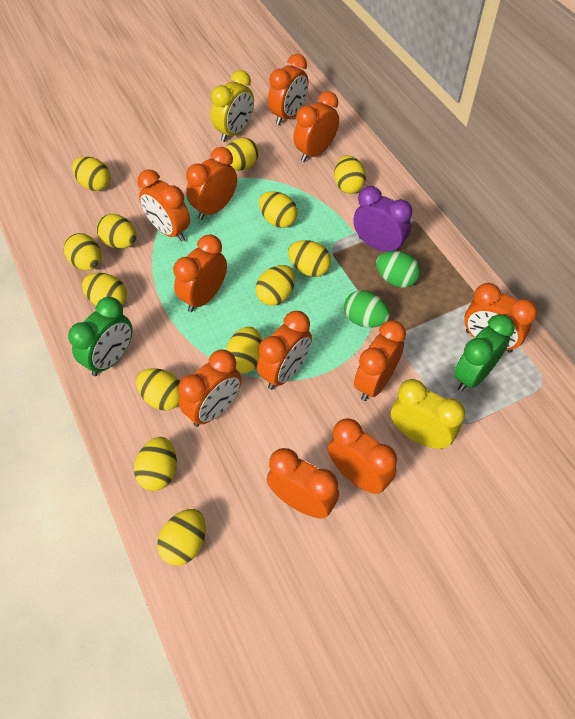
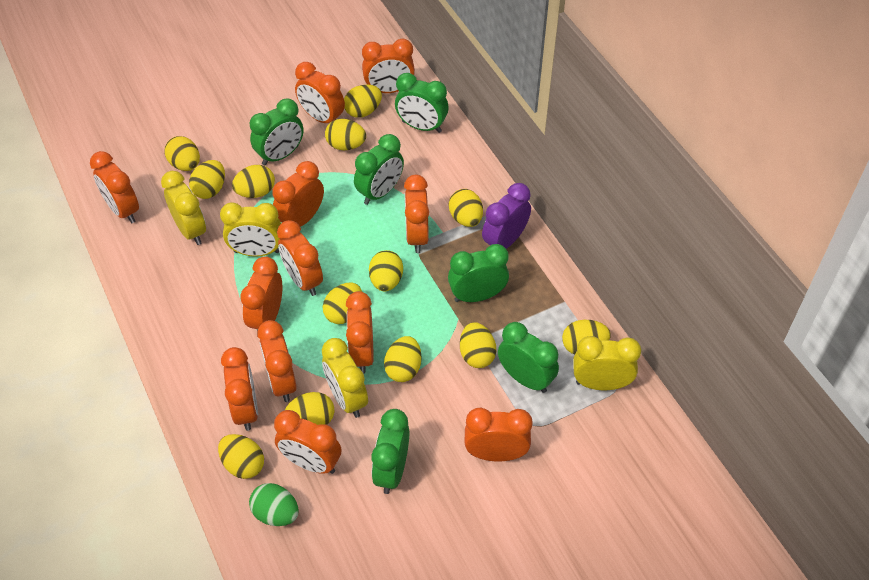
green clock: [68,297,132,376] [454,314,515,391] = 2 -> [250,99,304,166] [354,134,404,205] [372,409,409,494] [395,73,449,133] [448,244,509,302] [498,322,559,393] = 6
green egg: [344,290,390,328] [376,251,420,288] = 2 -> [249,483,299,526] = 1
orange clock: [137,169,190,242] [173,235,227,312] [178,349,242,427] [186,147,237,220] [257,311,312,390] [267,448,339,518] [268,54,308,125] [293,91,339,162] [328,418,397,494] [354,320,406,401] [464,283,537,353] = 11 -> [90,151,139,223] [221,347,258,431] [240,256,282,336] [257,320,297,402] [272,161,324,227] [274,410,342,474] [277,220,323,296] [295,62,345,123] [346,291,374,374] [362,39,415,93] [404,175,429,253] [464,407,533,461] = 12
yellow clock: [211,70,254,142] [391,379,465,449] = 2 -> [161,171,206,245] [220,203,281,257] [322,338,368,418] [573,336,641,390] = 4

